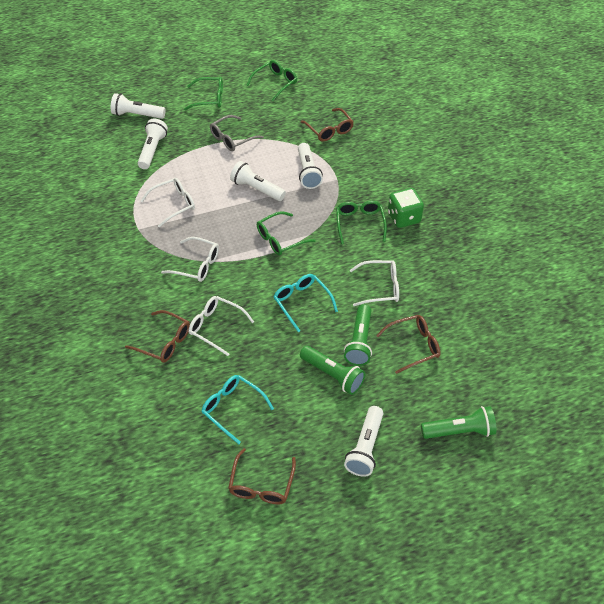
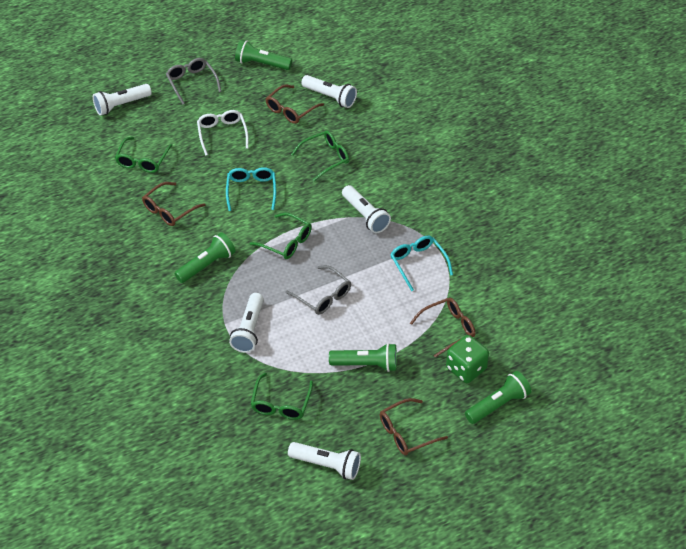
green flashlight: [300,346,365,395] [344,304,372,366] [421,406,496,439] = 3 -> [174,232,236,283] [235,40,292,70] [329,343,397,372] [465,371,531,424] = 4
grey glasses: [210,115,264,151] = 1 -> [166,58,221,104] [285,265,351,315] = 2
white glasses: [141,178,195,228] [161,237,219,282] [189,296,254,356] [350,260,399,306] = 4 -> [197,110,249,156] = 1

